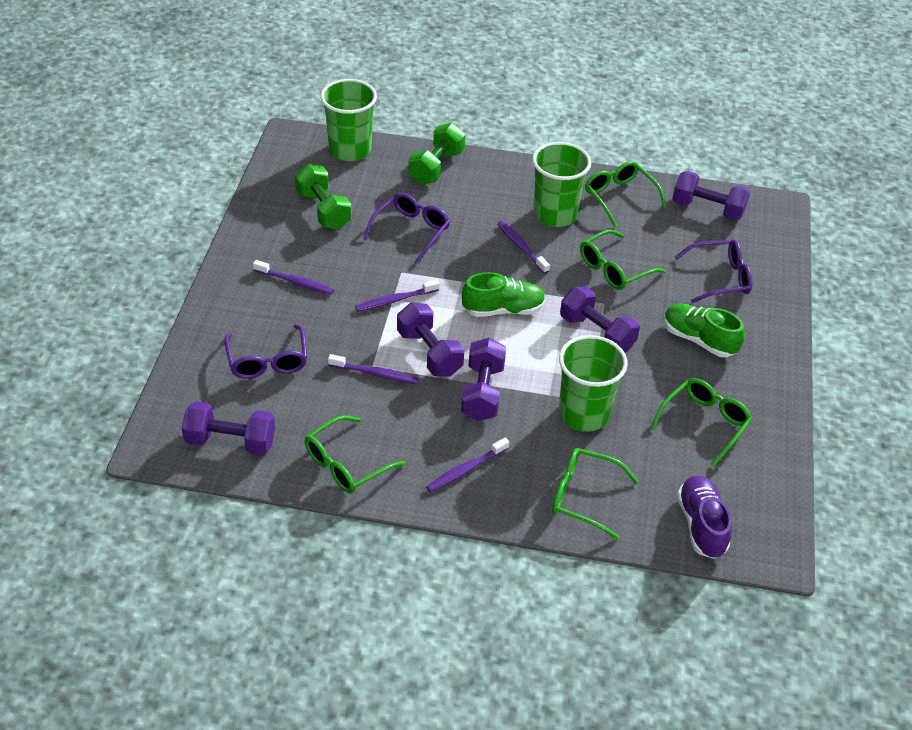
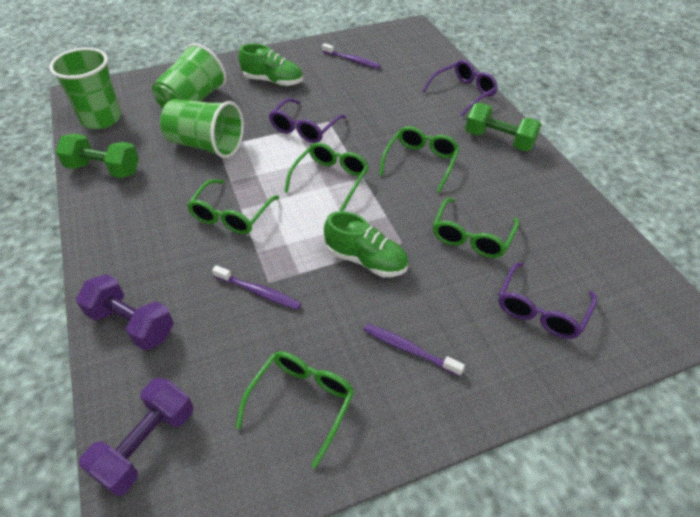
purple dumbbell: [182,401,275,455] [397,303,464,377] [461,338,506,421] [560,286,640,352] [672,171,750,221] = 5 -> [76,274,174,351] [79,378,193,496] = 2
purple shoe: [677,475,732,559] = 1 -> none = 0
purple toothbrush: [253,260,334,295] [328,354,419,384] [355,279,439,312] [426,437,510,493] [497,221,550,274] = 5 -> [212,265,302,310] [322,43,381,69] [364,324,465,377] = 3

